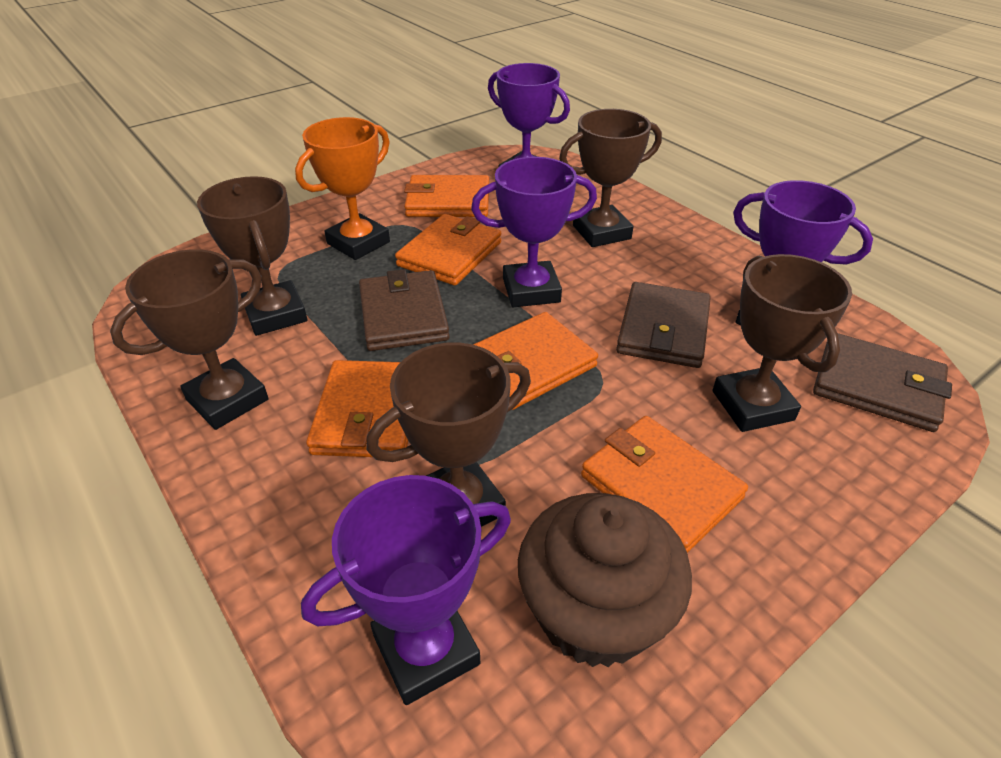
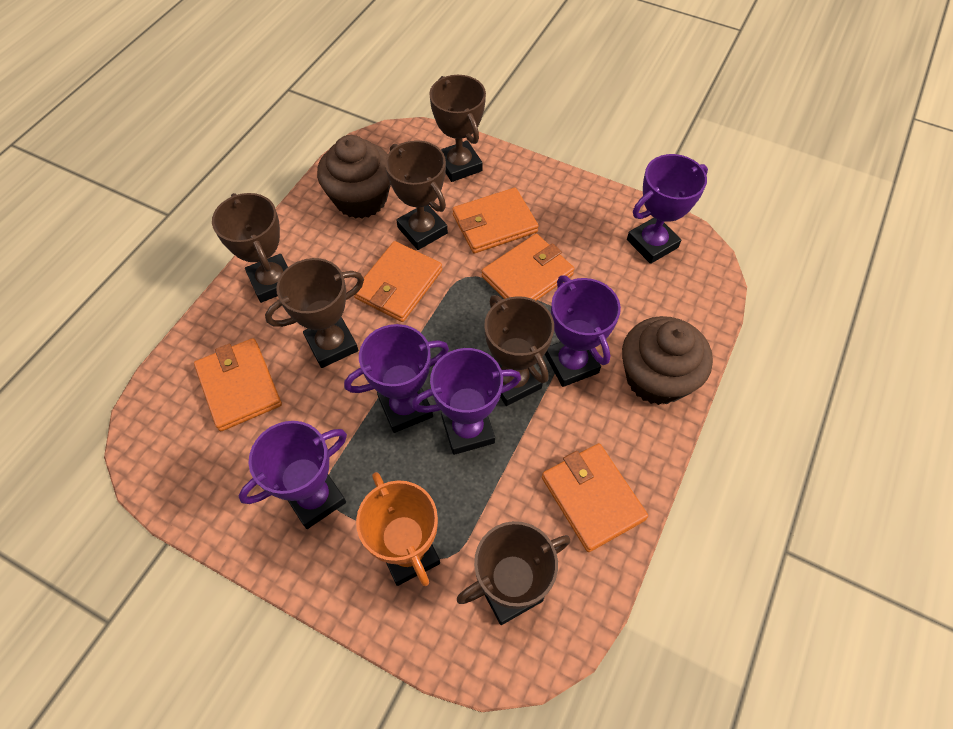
brown cupcake: [518,493,692,667] = 1 -> [317,135,391,219] [622,316,713,405] = 2
brown trophy: [110,249,268,430] [197,176,307,336] [366,342,531,527] [559,109,662,247] [713,254,852,432] = 5 -> [212,193,288,303] [265,258,364,368] [385,140,448,250] [429,75,486,182] [457,521,570,625] [484,295,554,406] = 6
brown wallet: [359,269,450,351] [616,282,711,368] [813,333,952,432] = 3 -> none = 0
purple trophy: [301,475,511,705] [471,157,597,307] [488,63,570,167] [733,180,873,325] = 4 -> [239,421,347,529] [344,324,449,433] [412,348,521,455] [545,275,621,387] [627,154,708,264] = 5

